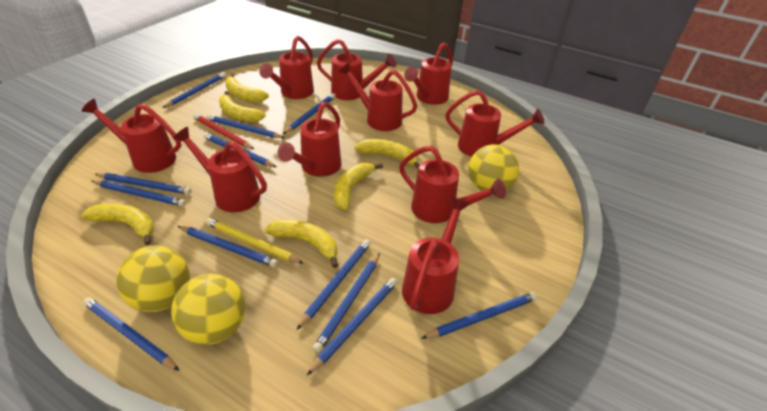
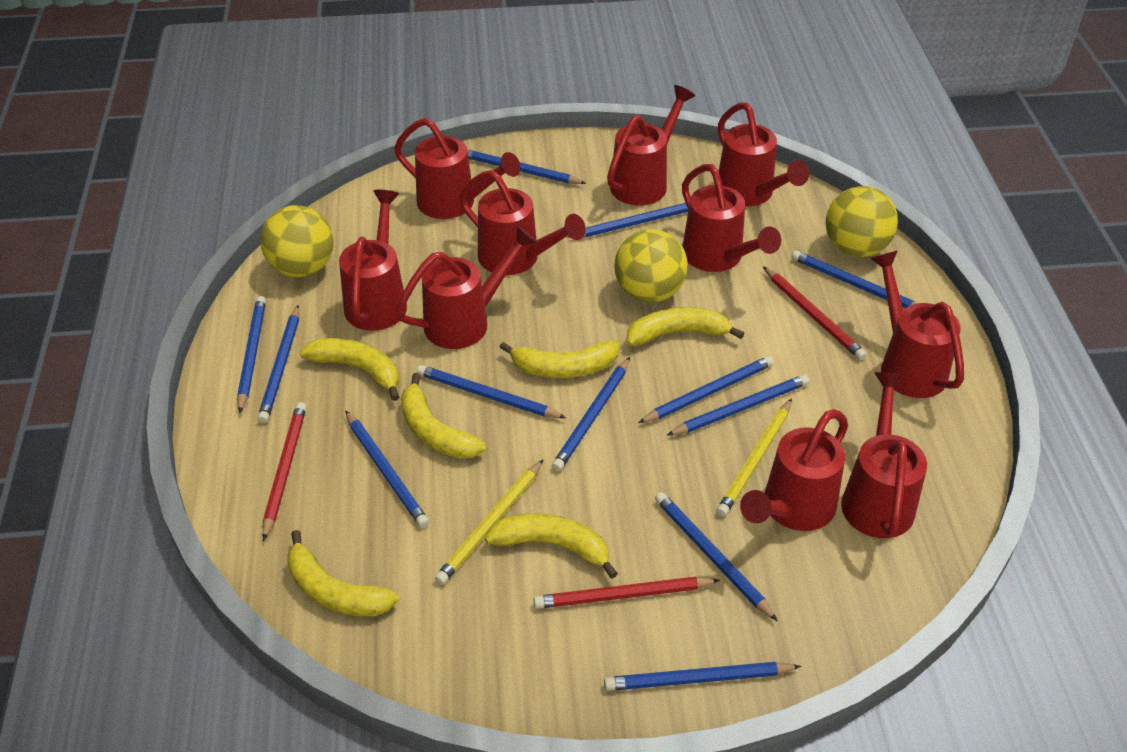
red pencil: [193,113,254,149] = 1 -> [263,402,306,541] [533,577,720,609] [763,266,867,360] = 3
yellow pencil: [206,218,304,264] = 1 -> [435,460,543,585] [716,398,792,517] = 2

